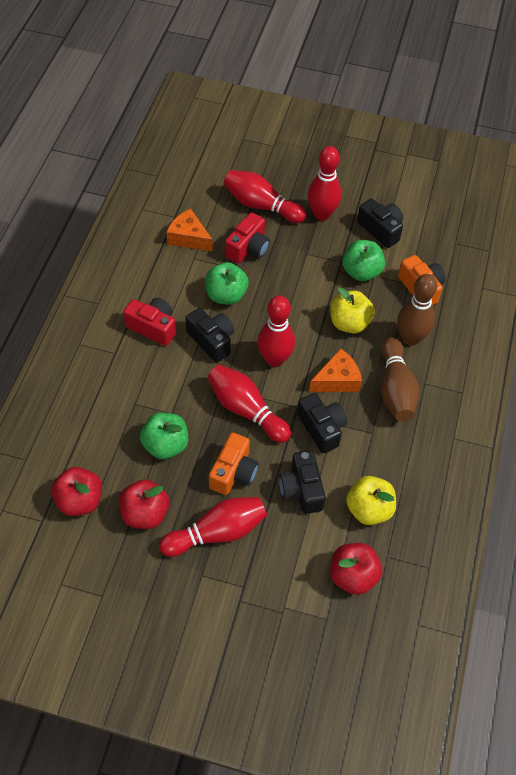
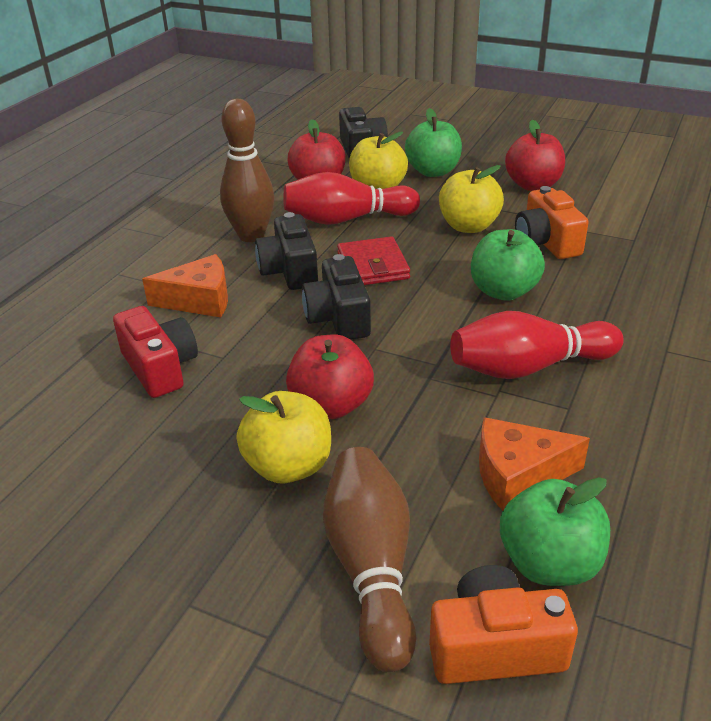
black camera: [185,308,234,362] [279,450,325,514] [297,393,347,453] [357,199,403,248] = 4 -> [255,212,318,290] [302,254,371,340] [339,107,388,159] = 3
red bowling pin: [159,497,267,557] [208,365,291,443] [224,170,306,223] [257,295,295,367] [308,146,341,221] = 5 -> [283,172,420,225] [450,311,624,379] = 2
red camera: [123,298,176,346] [225,212,270,264] = 2 -> [113,306,198,398] = 1
red wallet: none = 0 -> [337,236,410,285] = 1
yellow apple: [330,287,375,334] [346,476,396,525] = 2 -> [237,391,331,483] [349,132,408,189] [439,165,504,233] = 3

